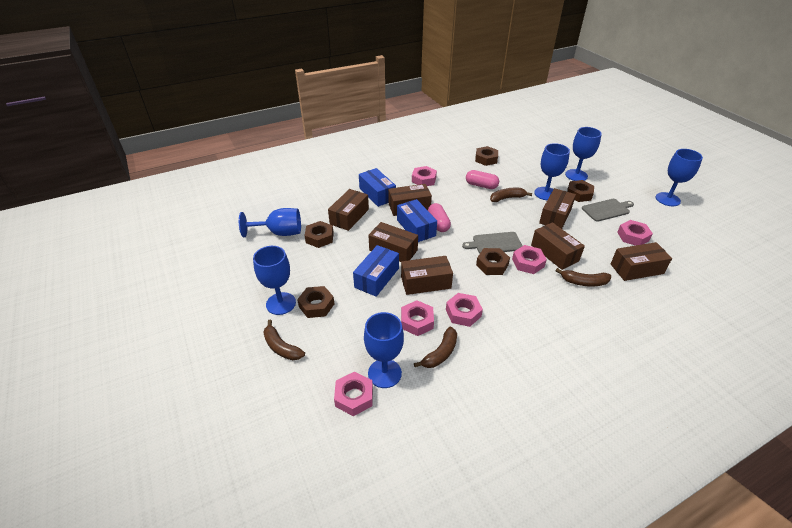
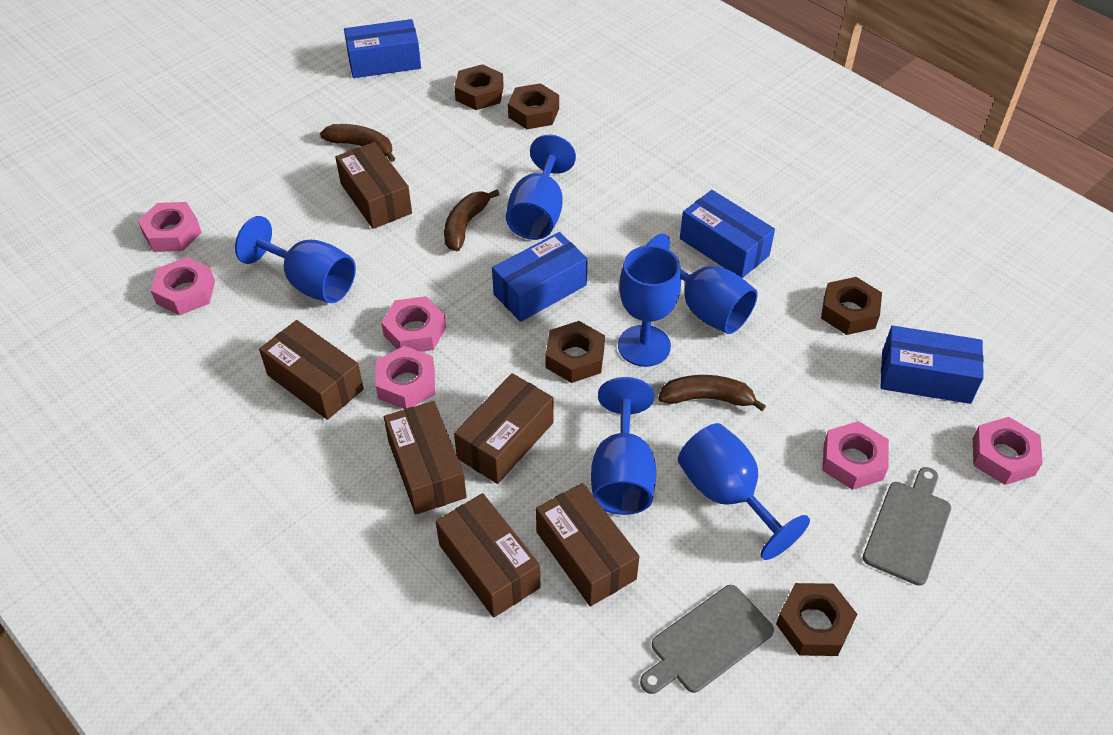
blue box: [353,245,399,297] [359,168,396,207] [397,199,437,242] = 3 -> [344,19,421,78] [492,232,588,322] [680,190,775,278] [880,326,984,404] = 4
brown banana: [263,320,305,360] [414,327,457,368] [490,188,532,202] [556,268,611,287] = 4 -> [320,124,396,162] [444,190,500,251] [658,375,766,411] = 3
brown box: [328,189,369,231] [368,222,418,262] [388,184,432,216] [401,256,453,295] [531,222,585,270] [539,188,576,229] [611,242,672,281] = 7 -> [259,320,364,420] [335,142,412,229] [384,401,467,514] [436,493,540,618] [454,373,553,484] [536,483,639,606] = 6
pink capsule: [428,203,451,232] [466,170,499,189] = 2 -> none = 0

